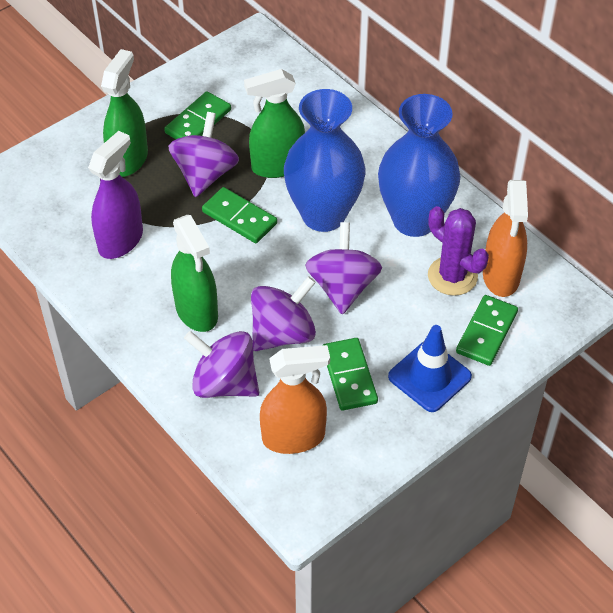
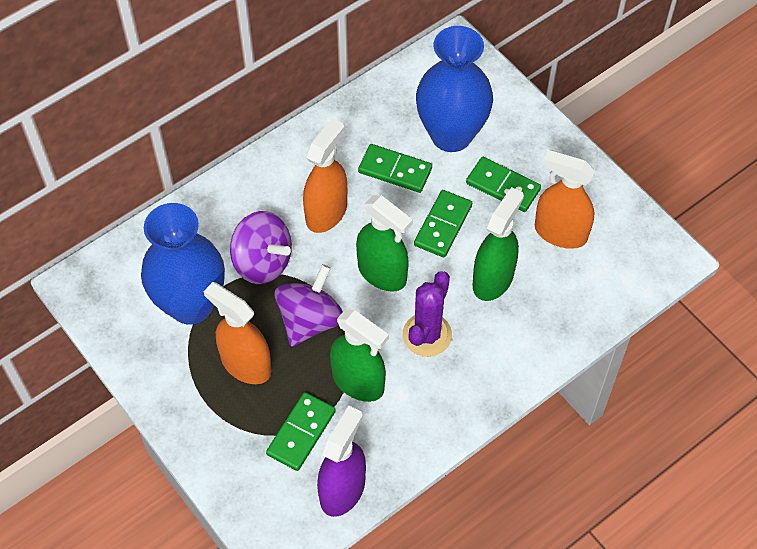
blue traffic cone: [388,325,472,412] = 1 -> none = 0
orange spray bottle: [260,345,330,454] [483,180,528,297] = 2 -> [203,282,272,384] [303,118,347,233] [535,150,595,249] = 3
purple spinning top: [168,112,239,197] [184,331,259,398] [251,276,316,351] [305,222,382,314] = 4 -> [230,211,292,284] [274,264,343,347] = 2

